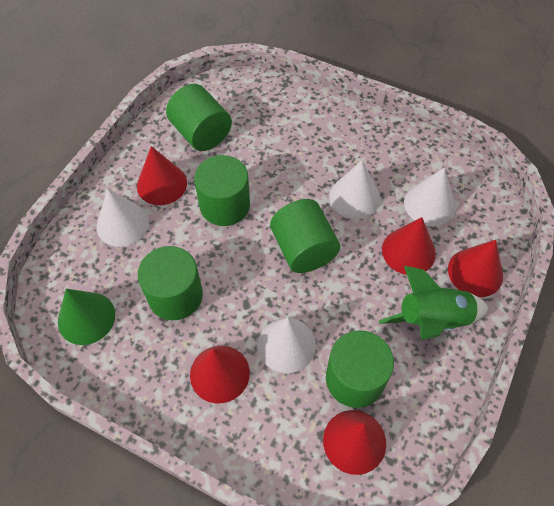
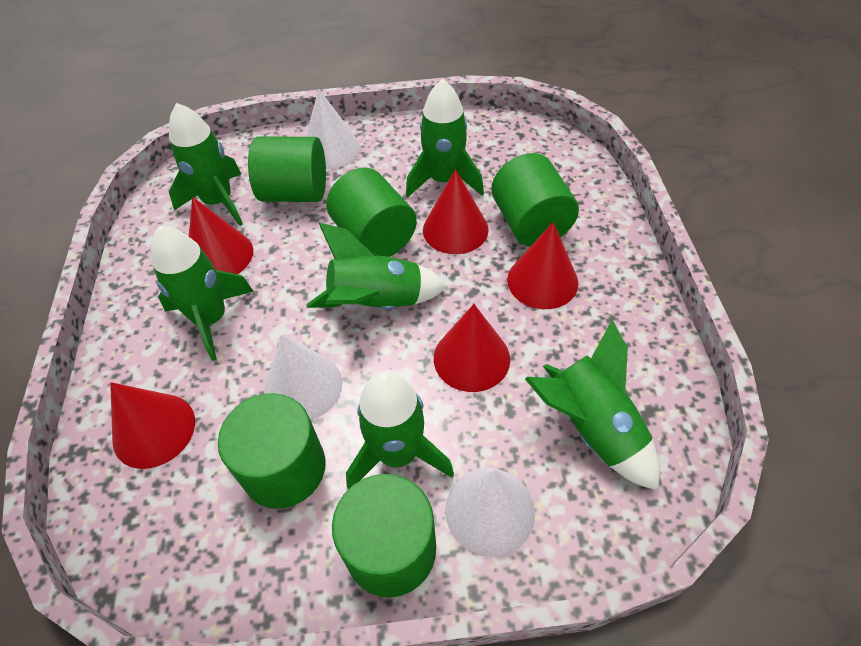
green cone: [58,289,115,345] = 1 -> none = 0
green rocket: [379,266,489,339] = 1 -> [151,226,254,361] [169,103,243,226] [306,223,447,310] [346,371,454,489] [406,79,484,198] [525,320,660,490] = 6
white cone: [97,189,149,247] [258,318,316,373] [329,160,380,219] [404,167,456,226] = 4 -> [264,335,342,420] [306,89,360,169] [445,468,535,557] = 3

